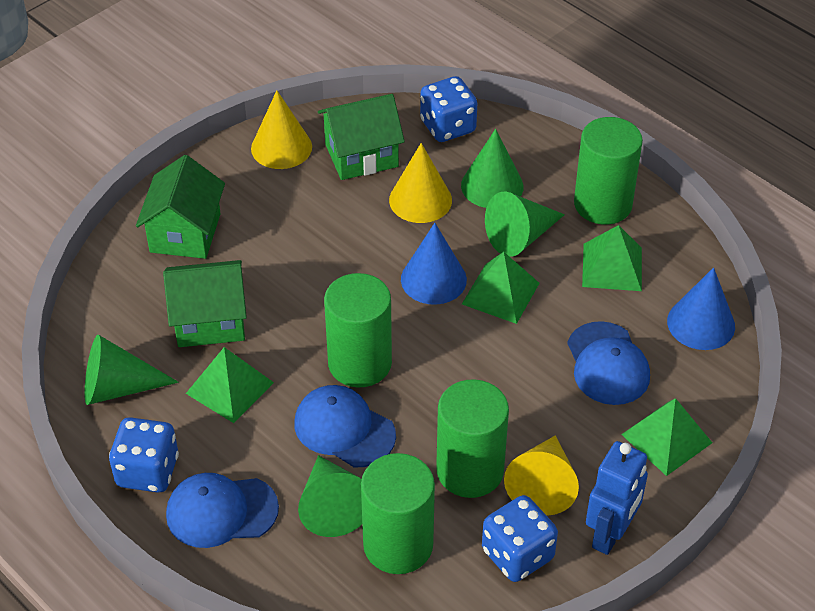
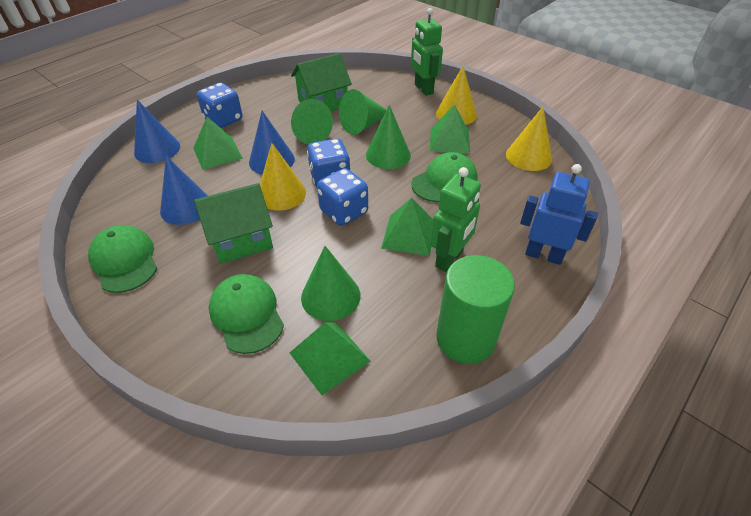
blue cap: [166,473,279,548] [294,385,396,467] [567,321,650,405] = 3 -> none = 0
blue cone: [401,223,467,305] [667,267,735,350] = 2 -> [134,100,180,163] [160,156,208,225] [249,111,295,175] = 3
green cap: none = 0 -> [88,225,157,293] [209,274,284,354] [411,152,477,202] = 3
green cylinder: [324,273,392,387] [361,453,435,574] [436,379,509,498] [574,117,643,225] = 4 -> [436,255,515,364] = 1
green house: [136,155,225,259] [163,260,247,347] [318,94,405,180] = 3 -> [194,183,273,264] [291,53,352,112] = 2
green robot: none = 0 -> [411,8,443,96] [430,167,481,272] = 2

